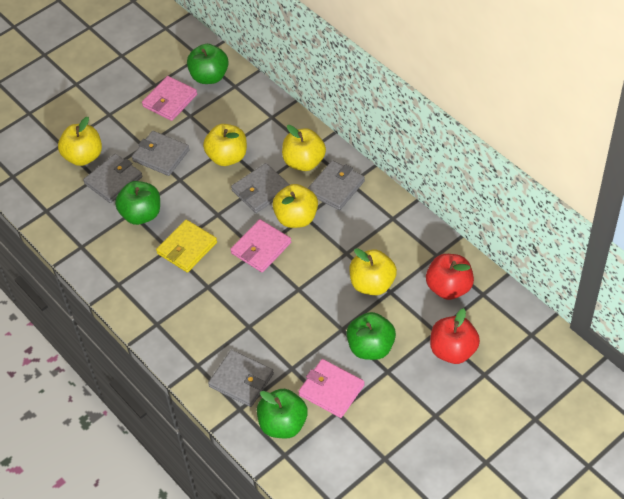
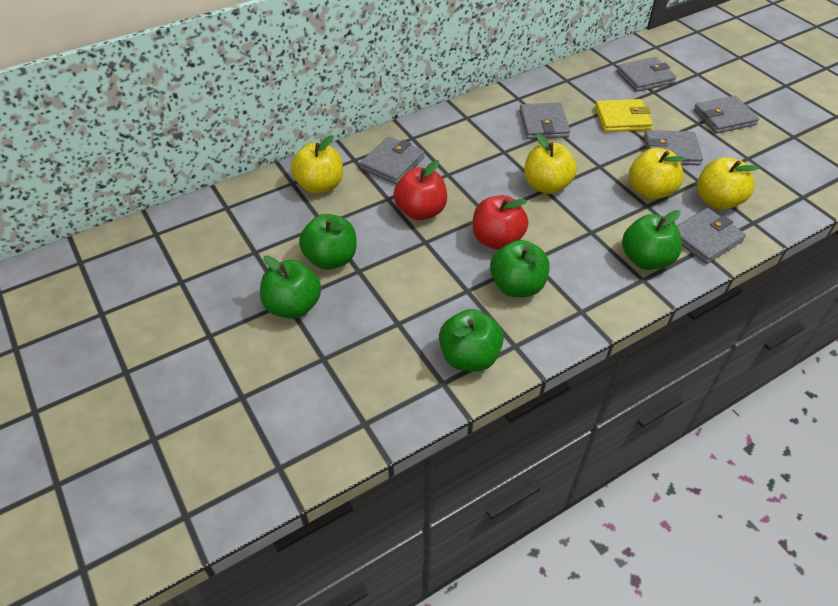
green apple: [115,181,160,225] [187,44,229,84] [257,389,308,438] [346,312,396,360] = 4 -> [260,255,321,319] [299,214,356,270] [439,309,504,371] [490,240,550,297] [622,210,682,270] = 5
grey wallet: [83,154,143,203] [132,131,190,176] [208,350,274,407] [231,163,290,213] [308,160,365,210] = 5 -> [360,137,425,184] [519,103,570,139] [616,57,676,92] [644,130,703,165] [677,208,746,264] [694,96,759,134] = 6
pink wallet: [142,76,197,121] [230,219,291,273] [298,359,365,418] = 3 -> none = 0
yellow apple: [58,117,102,166] [203,124,247,166] [272,184,318,228] [282,125,326,171] [349,248,397,295] = 5 -> [291,135,343,194] [524,134,577,194] [629,148,686,200] [697,157,759,210] = 4

